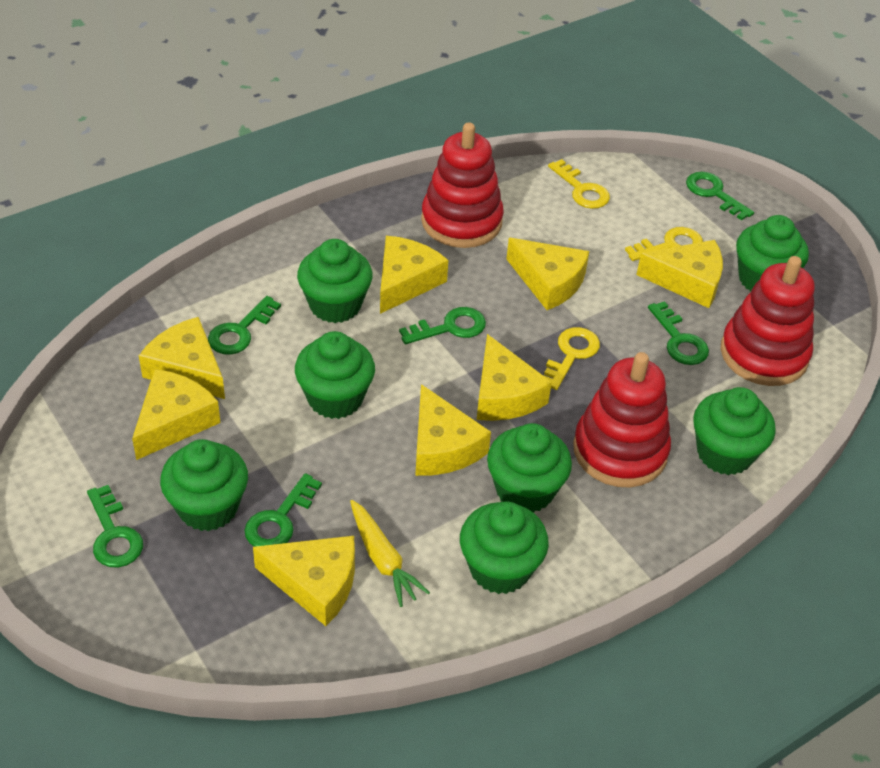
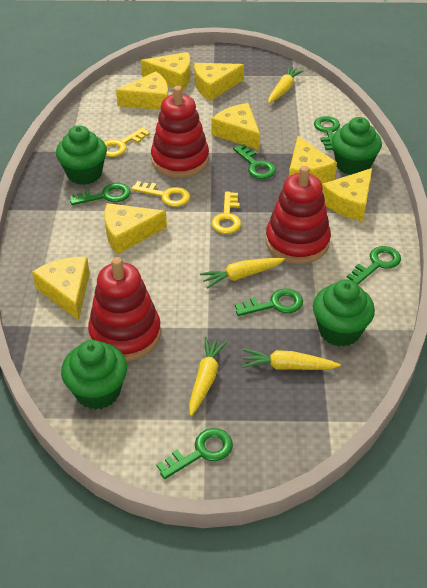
green cupcake: [160,439,248,531] [295,331,375,419] [297,239,373,323] [460,501,549,594] [487,423,572,513] [693,387,776,475] [736,215,809,292] = 7 -> [56,125,107,185] [61,340,127,410] [313,280,375,347] [332,117,382,175] = 4
yellow carrot: [350,500,430,607] = 1 -> [189,337,228,416] [200,258,285,289] [242,349,341,370] [268,67,304,103] = 4

